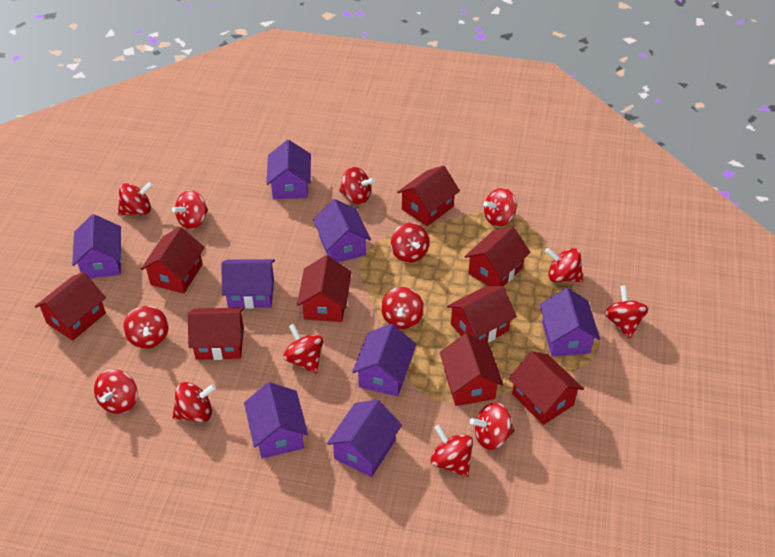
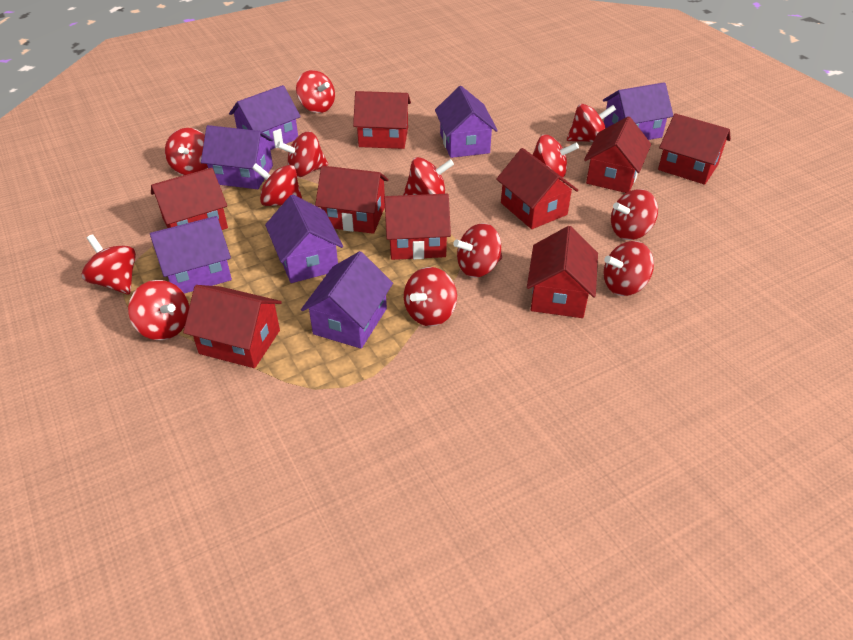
purple house: [72,214,122,279] [222,259,275,309] [244,382,308,459] [266,140,311,199] [313,199,371,262] [327,399,402,477] [352,324,416,396] [540,288,600,357] = 8 -> [150,216,232,294] [201,125,274,189] [229,85,301,150] [265,194,343,283] [301,251,393,349] [435,86,498,158] [603,82,673,140] = 7
red spinning top: [94,369,137,414] [118,182,153,216] [123,306,169,349] [172,190,208,229] [172,382,216,422] [283,324,323,374] [339,167,375,204] [381,287,424,329] [391,223,429,263] [431,425,473,477] [470,402,515,450] [483,188,517,227] [545,248,583,282] [604,285,648,339] = 14 -> [82,234,136,295] [128,280,189,340] [165,128,208,175] [252,163,302,206] [277,132,328,177] [296,70,335,113] [403,157,454,195] [404,267,457,326] [453,223,502,278] [532,135,579,180] [567,104,616,142] [603,241,654,296] [611,189,658,240] = 13

